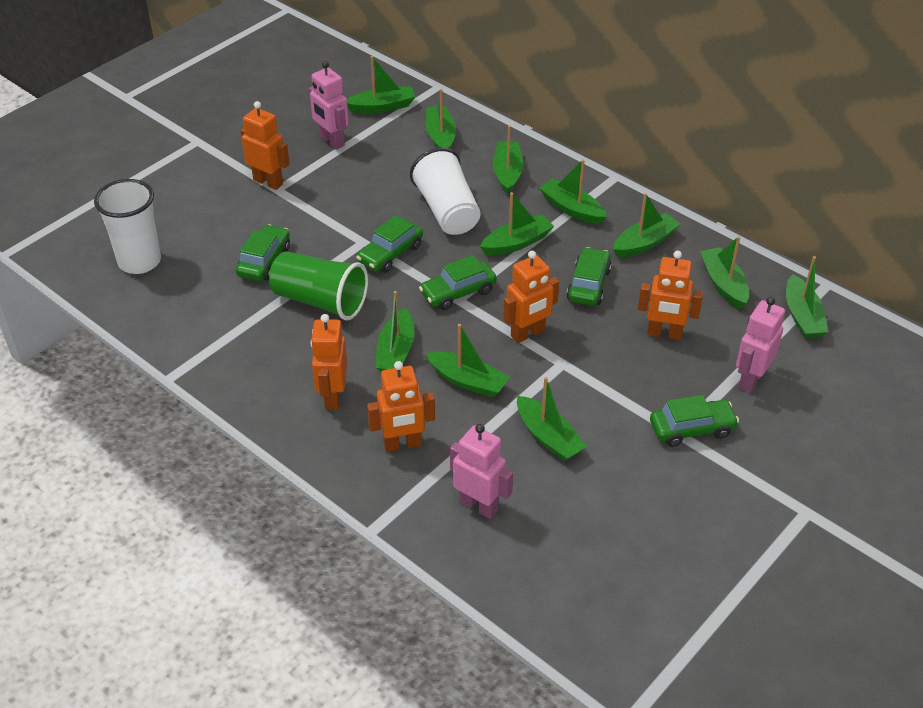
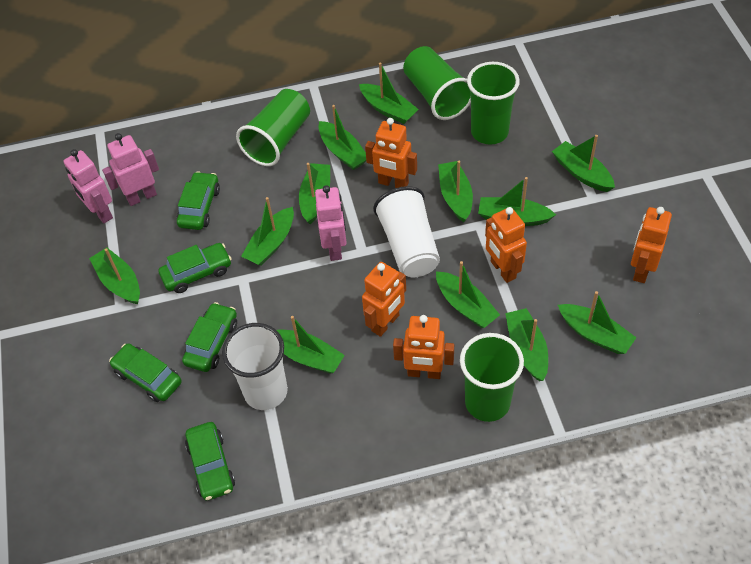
green boat: [347,56,415,113] [375,291,415,372] [426,89,456,149] [426,324,510,398] [480,192,554,256] [493,125,523,195] [517,377,587,461] [539,159,607,224] [613,193,680,257] [700,236,749,309] [786,256,828,339] = 11 -> [89,248,140,304] [241,197,294,266] [277,316,345,374] [299,163,330,224] [319,105,366,170] [359,63,419,124] [436,261,500,328] [438,161,473,222] [478,177,556,226] [505,308,548,381] [552,135,615,192] [558,291,636,354] = 12
green cup: [269,251,368,320] = 1 -> [236,89,310,166] [403,46,471,120] [460,333,524,422] [467,62,520,144] = 4

